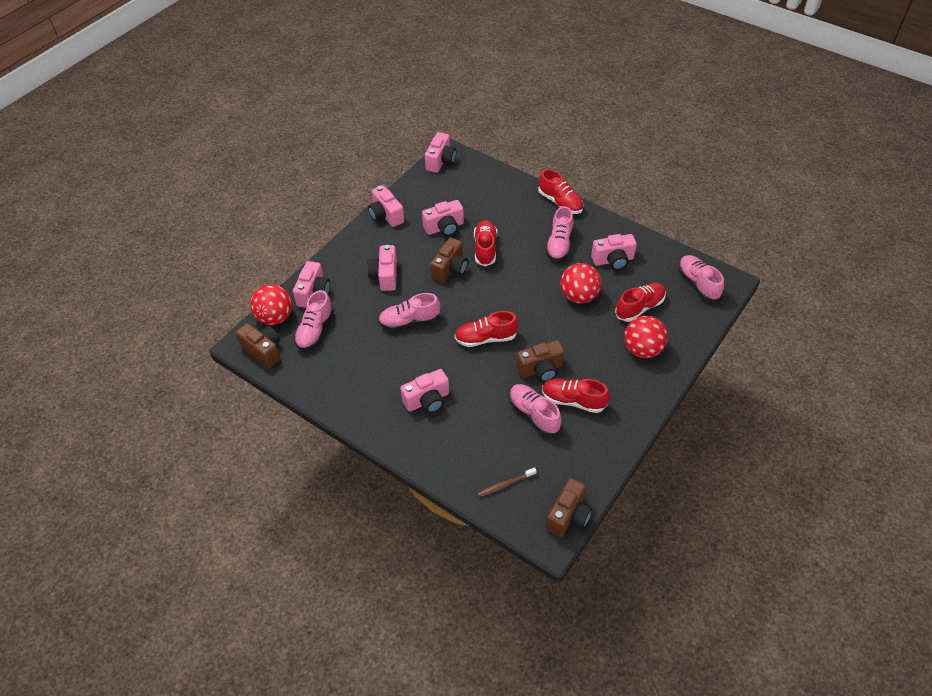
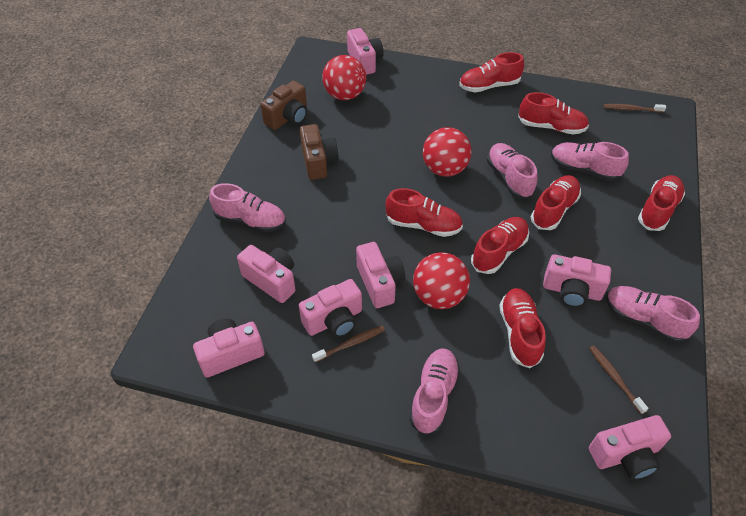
brown camera: [236,323,280,368] [430,237,468,283] [516,340,565,382] [546,478,592,537] = 4 -> [260,81,307,130] [300,124,339,180] = 2
brown toothbrush: [477,467,537,497] = 1 -> [312,326,385,362] [589,345,648,414] [603,104,666,113] = 3
red shoe: [454,311,518,347] [474,220,497,267] [538,169,583,214] [542,379,609,413] [615,283,666,322] = 5 -> [386,188,463,237] [459,52,524,92] [471,217,529,274] [499,288,546,368] [518,92,589,135] [531,175,581,230] [638,175,685,231] = 7

